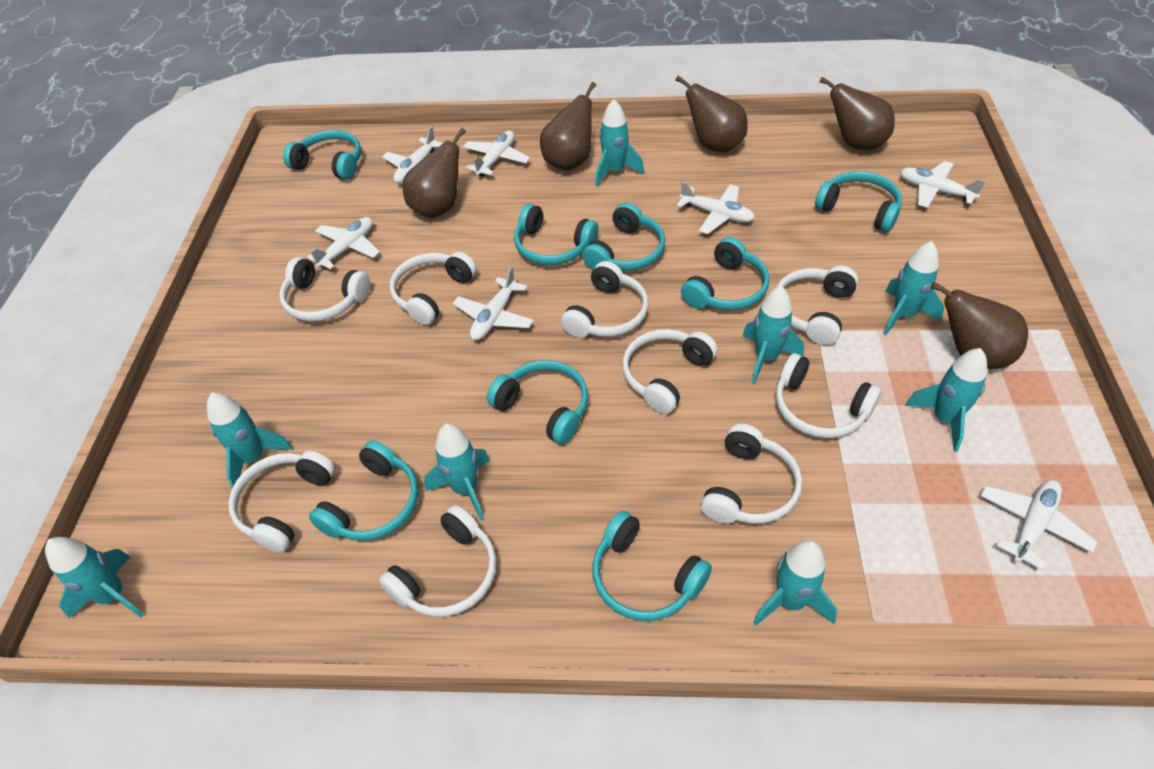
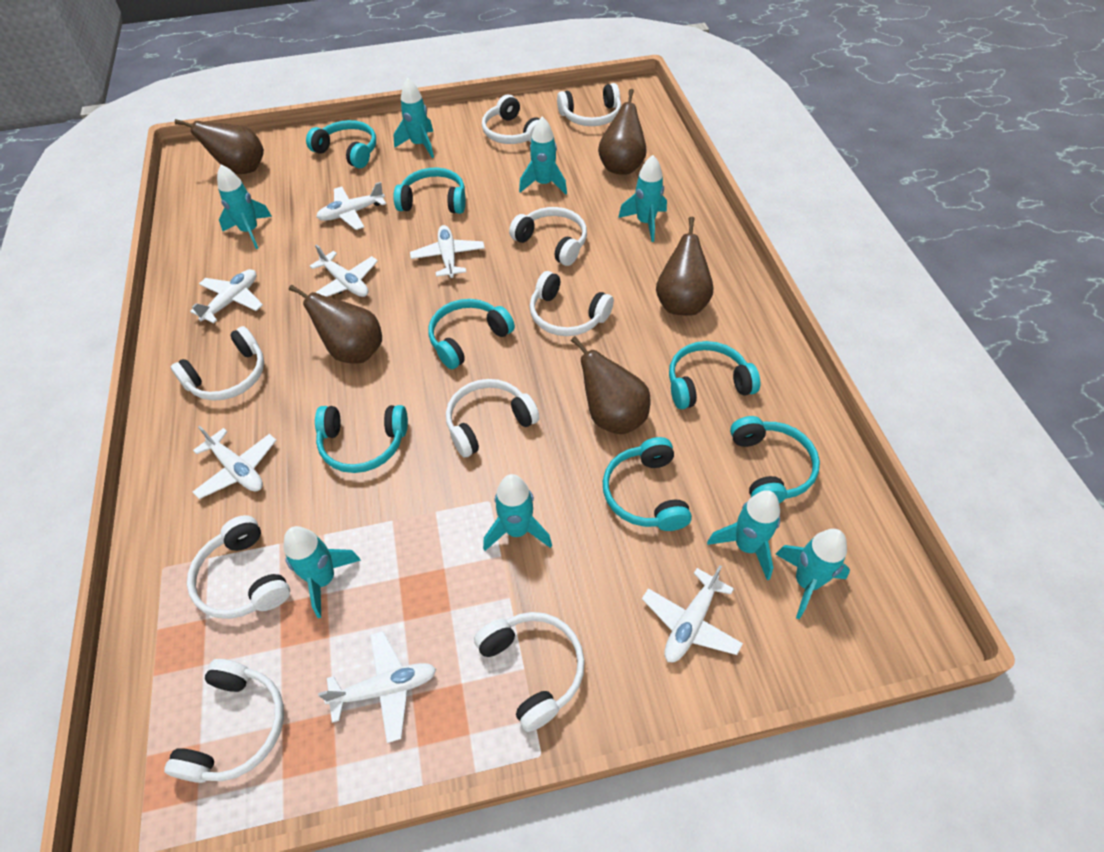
turquoise headphones: [283,130,361,180] [309,440,419,541] [487,360,588,444] [514,204,599,265] [582,202,665,271] [592,511,712,621] [681,237,769,310] [815,171,902,232] = 8 -> [306,120,376,168] [315,405,408,473] [393,167,466,214] [428,299,515,369] [603,437,692,531] [669,341,760,409] [730,416,820,503] = 7

